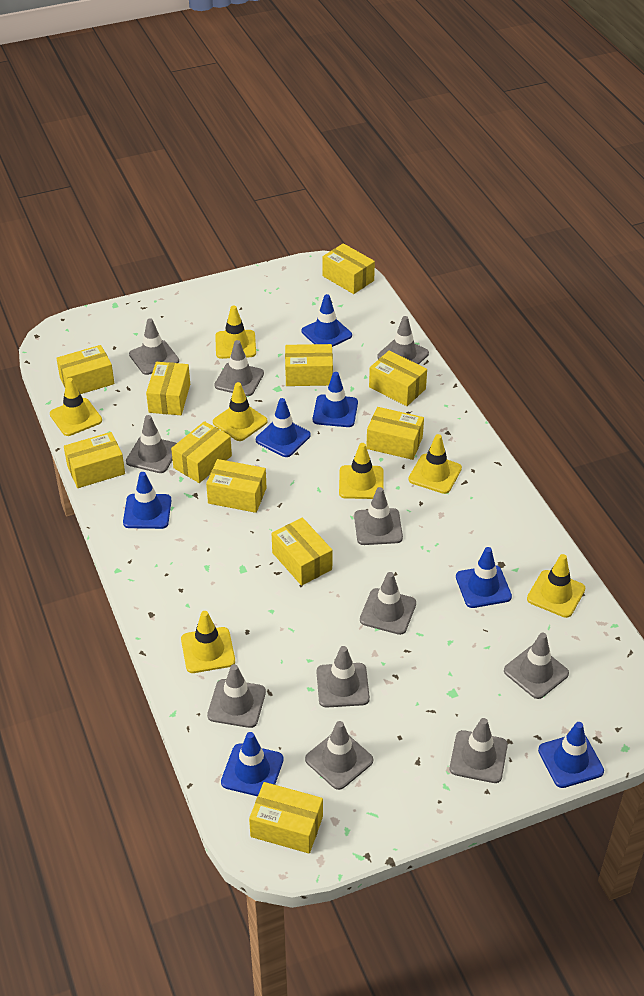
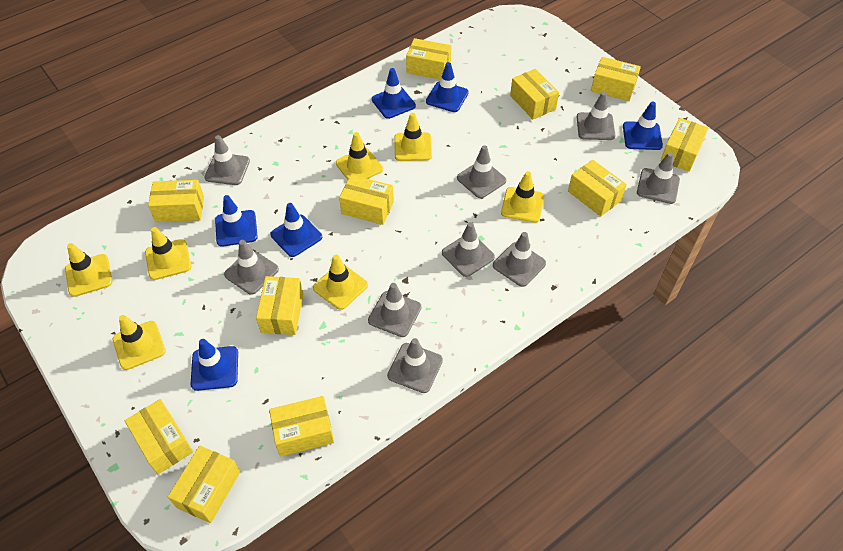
blue traffic cone: [123,472,172,529] [221,732,284,796] [256,398,311,457] [302,294,352,347] [313,372,358,427] [456,547,512,608] [538,722,604,788] = 7 -> [191,339,238,391] [215,195,258,247] [270,203,322,257] [372,68,416,119] [426,62,469,112] [623,102,663,150] = 6
grey traffic cone: [126,415,177,473] [129,318,179,375] [207,664,266,728] [214,340,264,396] [305,721,373,790] [316,646,370,708] [354,487,403,545] [360,572,416,635] [377,316,429,365] [450,718,508,783] [504,633,569,699] = 11 -> [204,135,250,185] [224,240,279,295] [368,283,422,337] [387,338,443,393] [442,222,495,277] [457,145,506,198] [493,232,546,287] [576,92,615,140] [637,152,680,204] = 9

